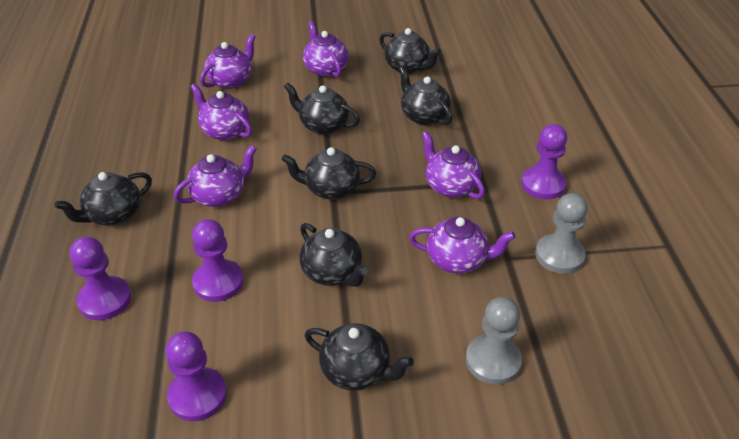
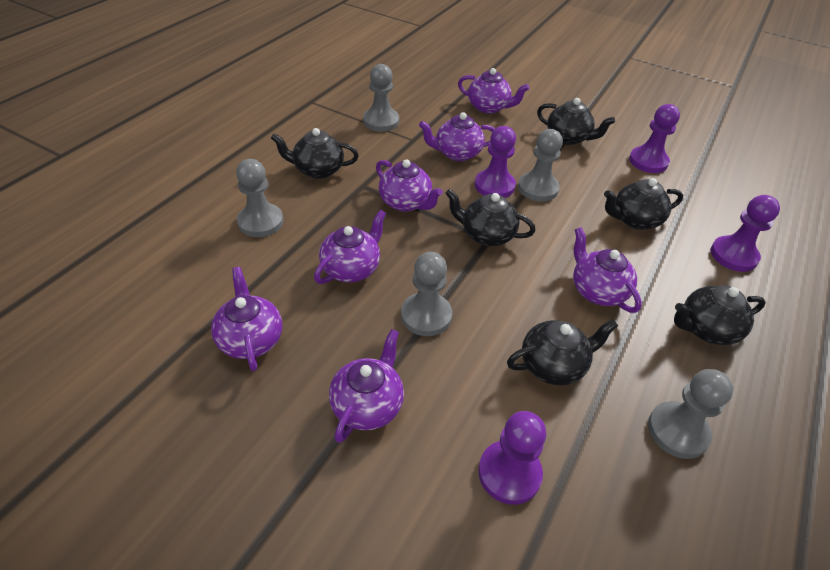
black teapot: [55,172,152,226] [281,147,376,200] [284,83,360,135] [299,223,368,287] [305,323,414,391] [379,28,441,74] [399,66,452,125] = 7 -> [271,128,359,179] [445,189,536,246] [507,319,618,385] [537,98,615,145] [604,178,683,230] [674,285,766,345] = 6
grey pawn: [466,297,522,385] [535,193,588,274] = 2 -> [236,159,283,237] [363,64,399,132] [401,252,452,336] [518,129,563,202] [648,369,733,459] = 5
purple teapot: [174,145,257,207] [190,83,252,141] [200,34,256,89] [303,21,349,77] [409,217,515,274] [422,131,485,199] = 6 -> [211,267,282,371] [314,210,386,284] [329,329,404,443] [376,159,443,212] [419,112,495,161] [458,68,530,114] [573,227,642,313] = 7

